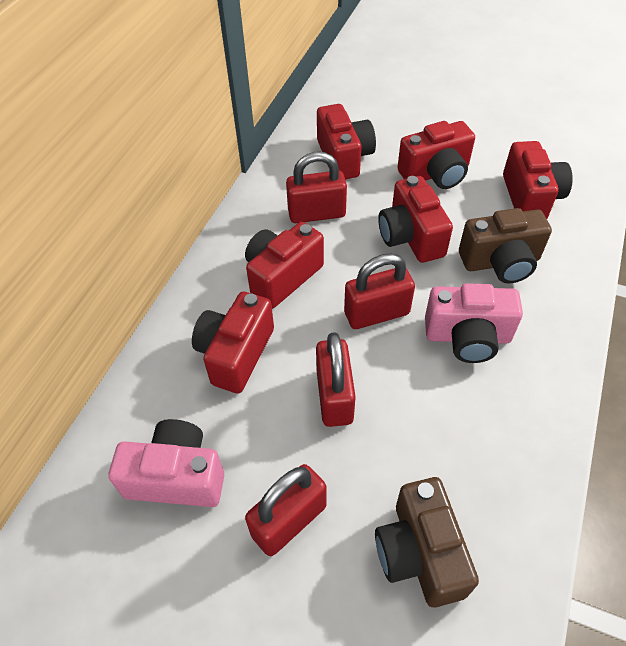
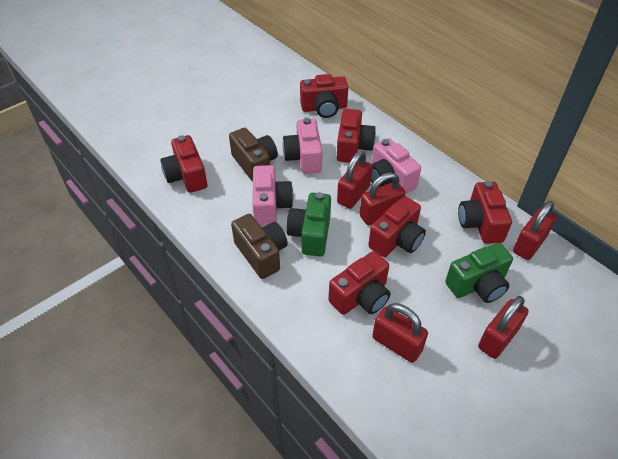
green camera: none = 0 -> [286,192,331,256] [445,243,513,303] = 2
pink camera: [108,419,224,507] [425,283,523,363] = 2 -> [252,165,294,225] [283,118,322,174] [371,138,421,194] = 3
red padlock: [245,464,327,556] [286,152,347,223] [316,332,356,427] [344,253,415,329] = 4 -> [337,151,372,209] [360,172,405,225] [372,303,428,363] [478,296,529,359] [513,201,557,260] = 5

